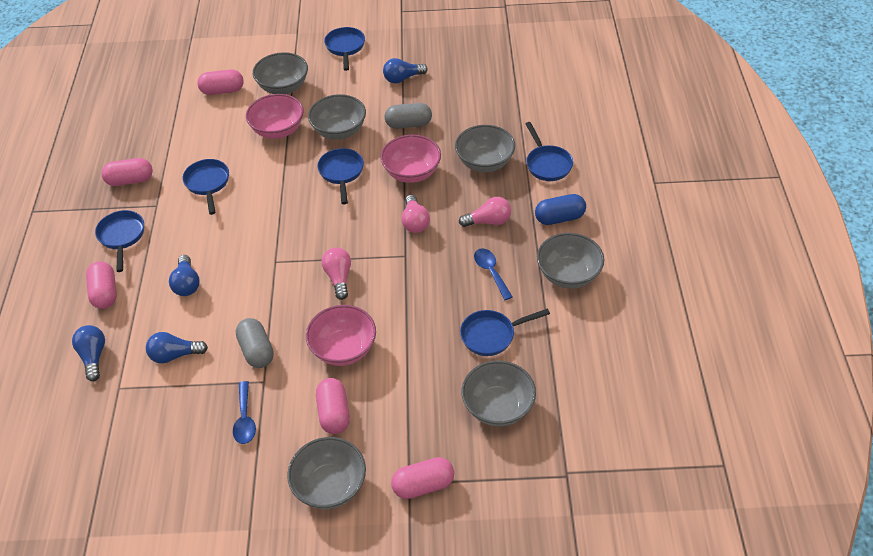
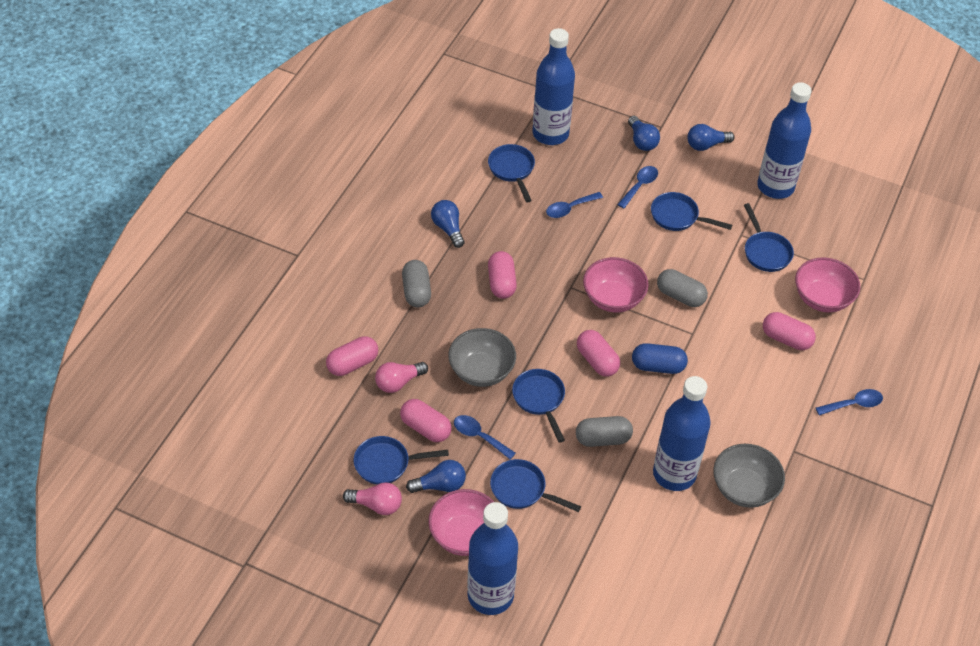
blue bottle: none = 0 -> [467,502,518,615] [532,28,575,145] [653,376,711,491] [757,82,812,199] = 4
blue spoon: [233,381,256,444] [474,248,513,300] = 2 -> [454,415,516,460] [546,192,603,218] [617,166,658,209] [816,389,883,415] = 4
grey bowl: [253,52,308,94] [287,437,366,509] [308,94,366,140] [455,125,515,172] [461,361,536,427] [537,233,604,289] = 6 -> [448,328,516,387] [713,444,785,508] = 2
grey capsule: [236,318,274,368] [385,103,432,129] = 2 -> [402,260,431,307] [576,416,633,447] [657,269,708,307] = 3
pink light bulb: [322,247,351,300] [401,195,430,233] [459,197,511,227] = 3 -> [343,482,402,515] [375,362,428,393] = 2

